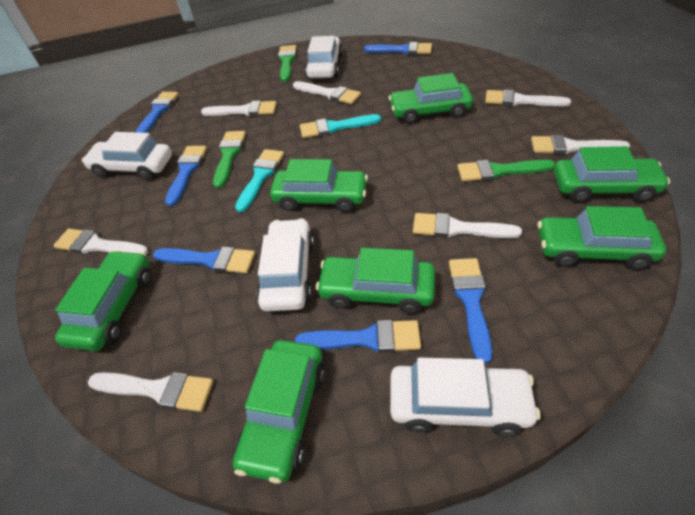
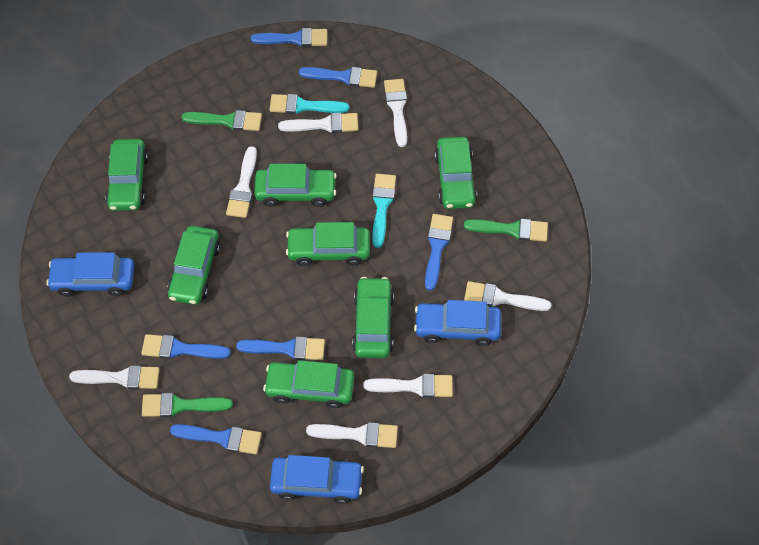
blue car: none = 0 -> [46,252,134,297] [270,455,364,504] [414,300,501,346] = 3
white car: [82,132,172,180] [256,218,314,312] [305,36,343,79] [390,358,540,437] = 4 -> none = 0

